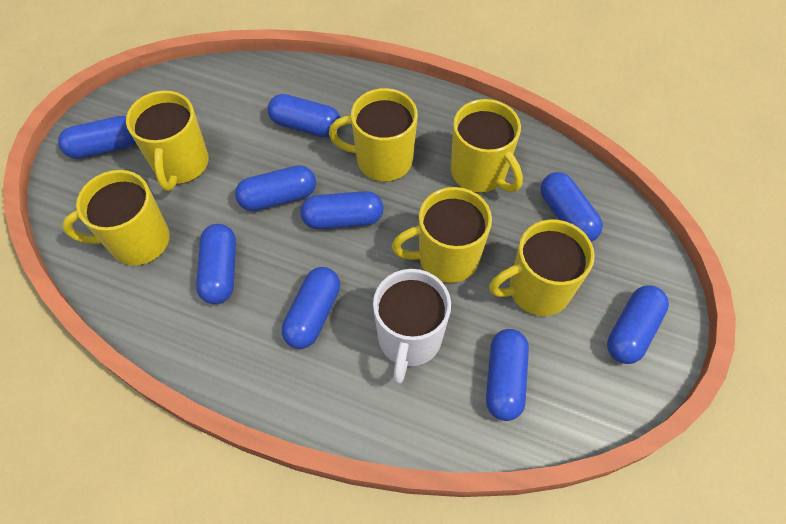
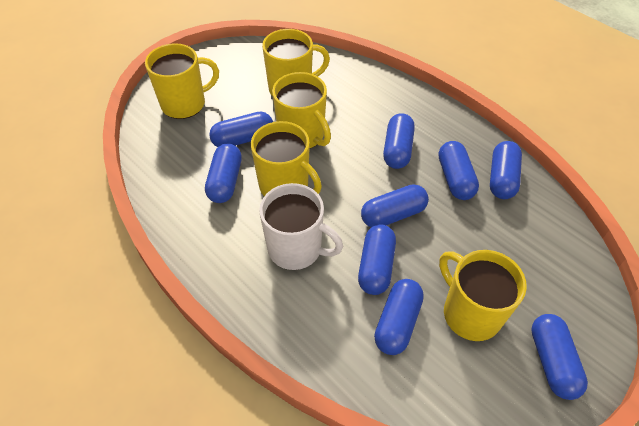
yellow mug: [62,170,170,265] [126,90,209,191] [329,88,418,182] [392,187,492,283] [451,99,523,193] [489,219,595,316] = 6 -> [145,43,219,119] [251,121,322,196] [262,29,330,96] [272,72,331,149] [439,250,527,341] = 5

